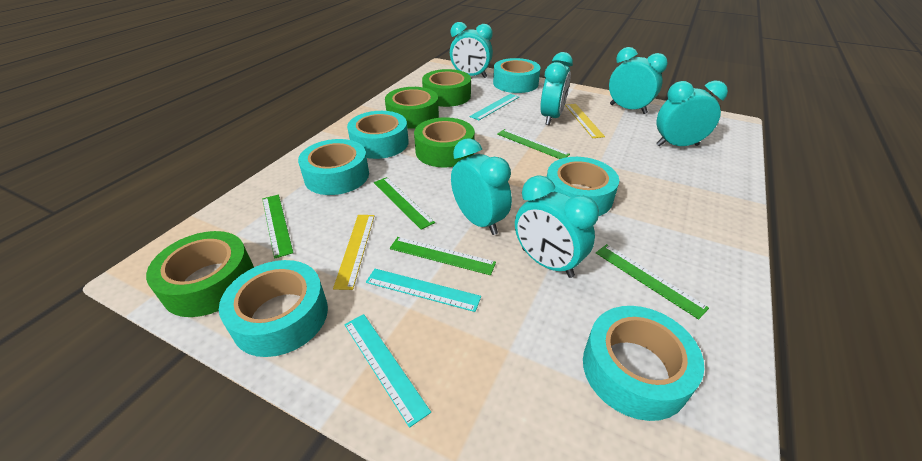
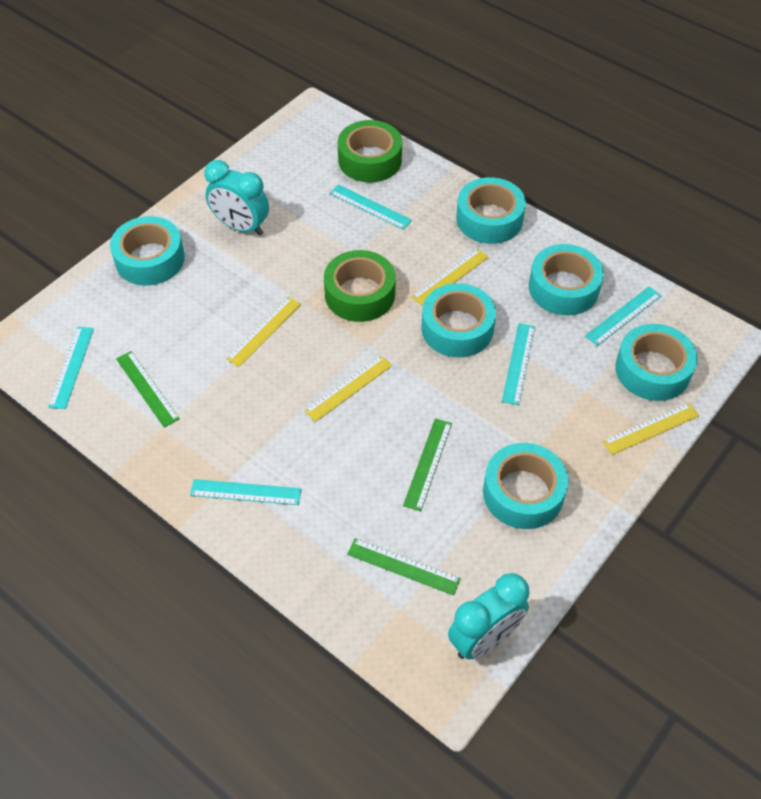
green ruler: [262,195,293,259] [374,177,435,230] [390,237,496,275] [497,129,570,159] [596,244,709,319] = 5 -> [116,351,180,428] [347,538,461,596] [403,419,452,511] = 3
green tape: [146,231,254,317] [385,87,439,129] [414,117,475,167] [422,69,471,107] = 4 -> [324,250,396,322] [338,120,402,182] = 2
turquoise clock: [450,22,493,78] [451,138,512,235] [515,175,599,278] [540,52,573,125] [609,47,668,114] [656,80,728,146] = 6 -> [204,160,269,236] [448,573,529,659] = 2
turquoise ruler: [344,314,431,428] [366,269,481,312] [470,94,519,120] = 3 -> [48,327,94,409] [190,479,301,505] [330,184,412,230] [502,323,535,405] [585,286,662,346] = 5
yellow ruler: [333,215,375,290] [565,104,605,138] = 2 -> [226,296,301,367] [304,355,392,422] [411,248,489,306] [602,403,700,455] = 4

